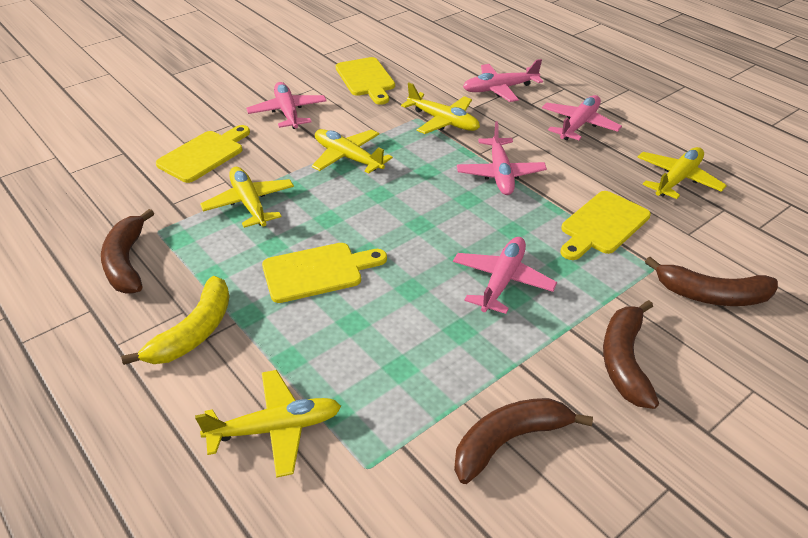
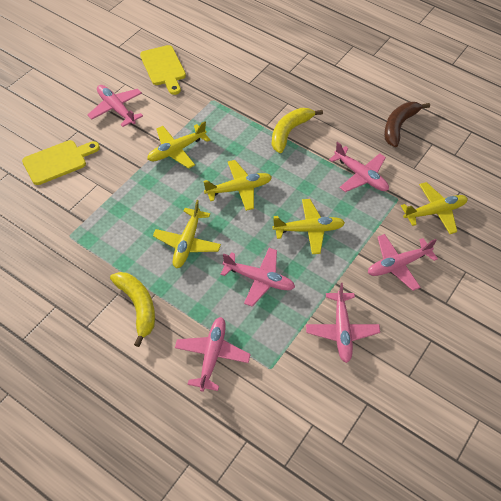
brown banana: [101,209,154,294] [454,398,593,484] [603,300,659,409] [645,257,778,306] = 4 -> [384,102,430,147] = 1
pink plane: [246,82,327,129] [453,237,557,314] [457,121,547,195] [463,59,543,102] [542,95,622,140] = 5 -> [88,85,143,127] [175,317,251,392] [220,248,295,307] [306,283,380,363] [329,142,389,192] [368,234,438,291] = 6
yellow banana: [121,276,230,365] = 1 -> [110,272,155,347] [271,108,323,153] = 2
yellow cutting board: [156,125,250,183] [262,243,387,303] [336,57,395,105] [561,191,651,260] = 4 -> [22,140,100,185] [140,45,186,95] = 2

